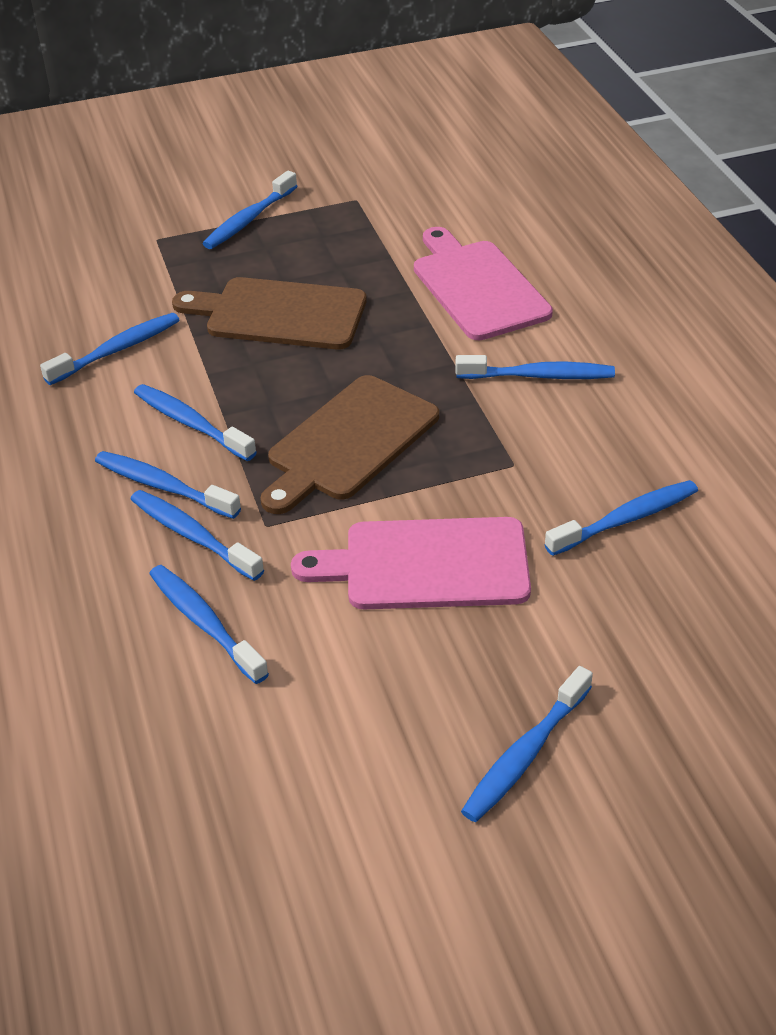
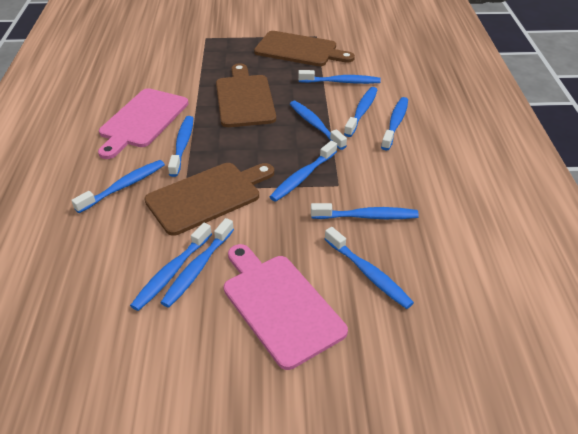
blue toothbrush: [40,313,180,385] [95,451,241,519] [130,490,264,581] [134,384,257,461] [149,565,269,684] [203,171,297,249] [456,355,615,379] [461,666,593,822] [544,480,698,556] = 9 -> [71,160,165,213] [130,223,212,311] [160,218,234,308] [168,116,193,177] [270,141,337,202] [290,101,347,150] [298,70,381,84] [311,203,419,219] [325,227,414,309] [344,87,377,137] [381,97,408,150] = 11
brown cutting board: [172,277,367,350] [260,375,439,514] = 2 -> [144,163,274,236] [216,64,276,127] [254,31,355,66] = 3

